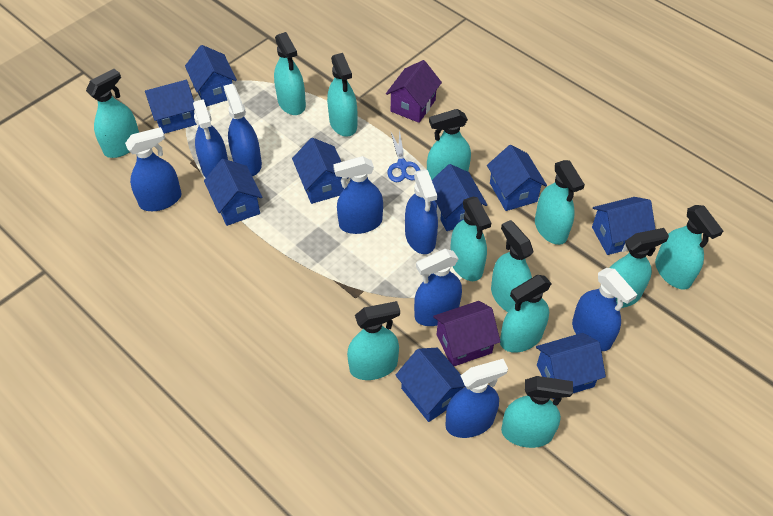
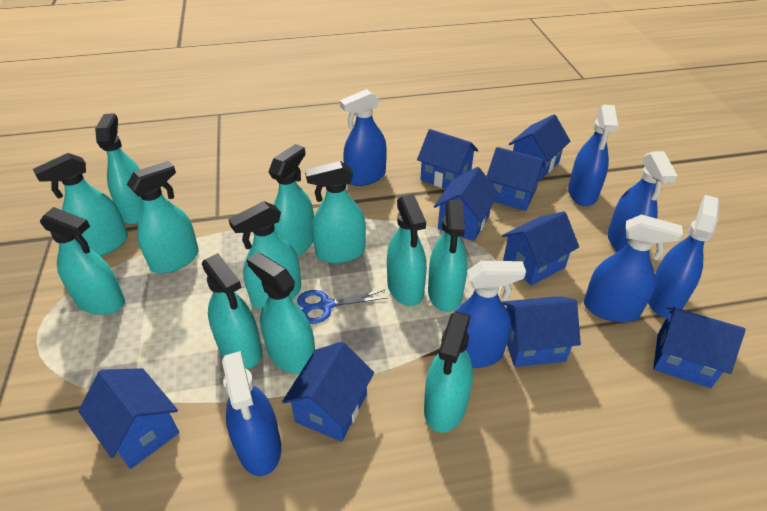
blue spray bottle: [125,127,182,211] [193,99,228,178] [224,84,262,176] [333,156,383,234] [405,169,438,254] [414,249,462,326] [445,359,508,438] [572,268,637,351] = 8 -> [222,351,281,476] [340,89,387,186] [455,261,526,368] [568,105,618,206] [584,215,683,322] [608,151,678,252] [648,195,720,317] = 7
purple house: [386,60,442,123] [433,301,501,366] = 2 -> none = 0

